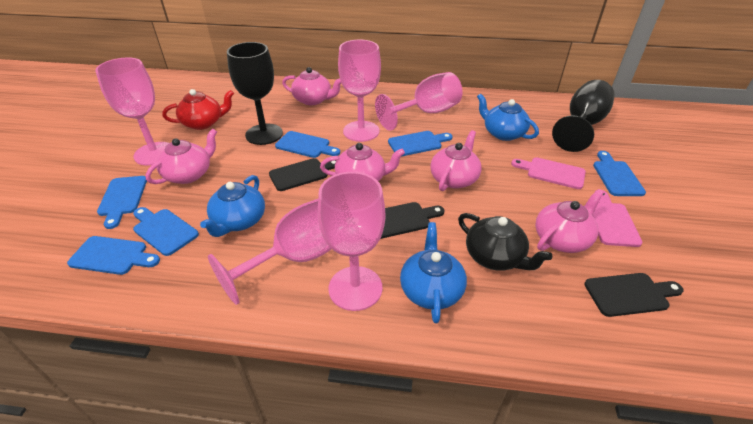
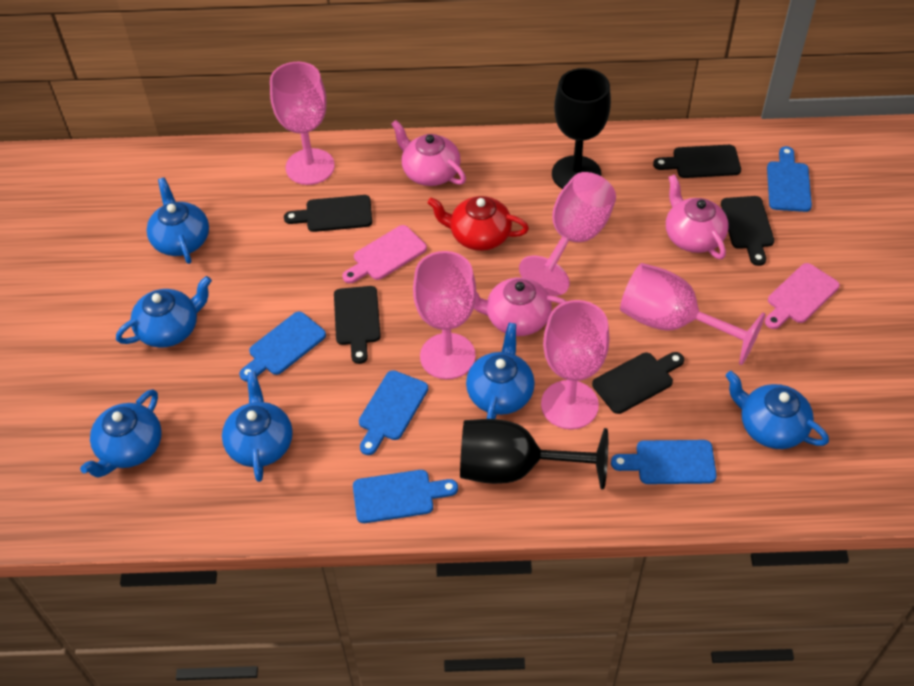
black cutting board: [269,158,336,191] [380,202,445,239] [584,273,684,317] = 3 -> [284,195,372,232] [334,286,381,364] [592,352,684,414] [653,145,741,178] [721,196,774,266] = 5
black teapot: [458,213,552,271] = 1 -> none = 0
blue cutting board: [67,236,160,275] [97,176,147,229] [133,207,199,256] [275,131,340,158] [388,131,453,156] [593,151,646,196] = 6 -> [239,312,326,382] [353,470,458,523] [359,370,428,455] [611,440,717,484] [767,146,812,212] = 5
blue teapot: [200,175,265,237] [400,222,467,324] [477,94,539,141] = 3 -> [80,389,162,478] [116,276,212,348] [146,177,209,264] [222,371,293,482] [466,323,535,419] [726,371,829,449] = 6
pink teapot: [145,129,217,184] [282,67,341,105] [320,143,405,182] [430,130,482,191] [535,189,604,253] = 5 -> [391,120,466,186] [474,277,566,336] [666,174,729,259] = 3

